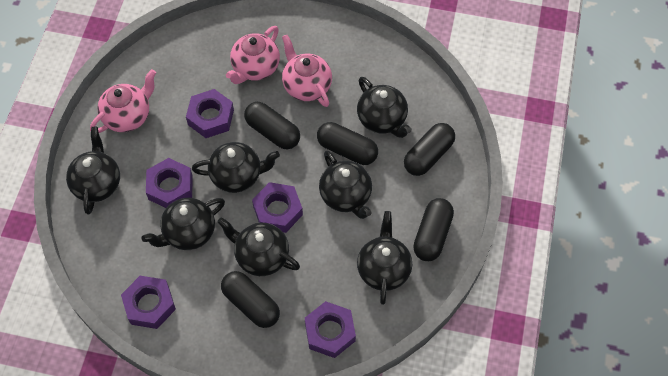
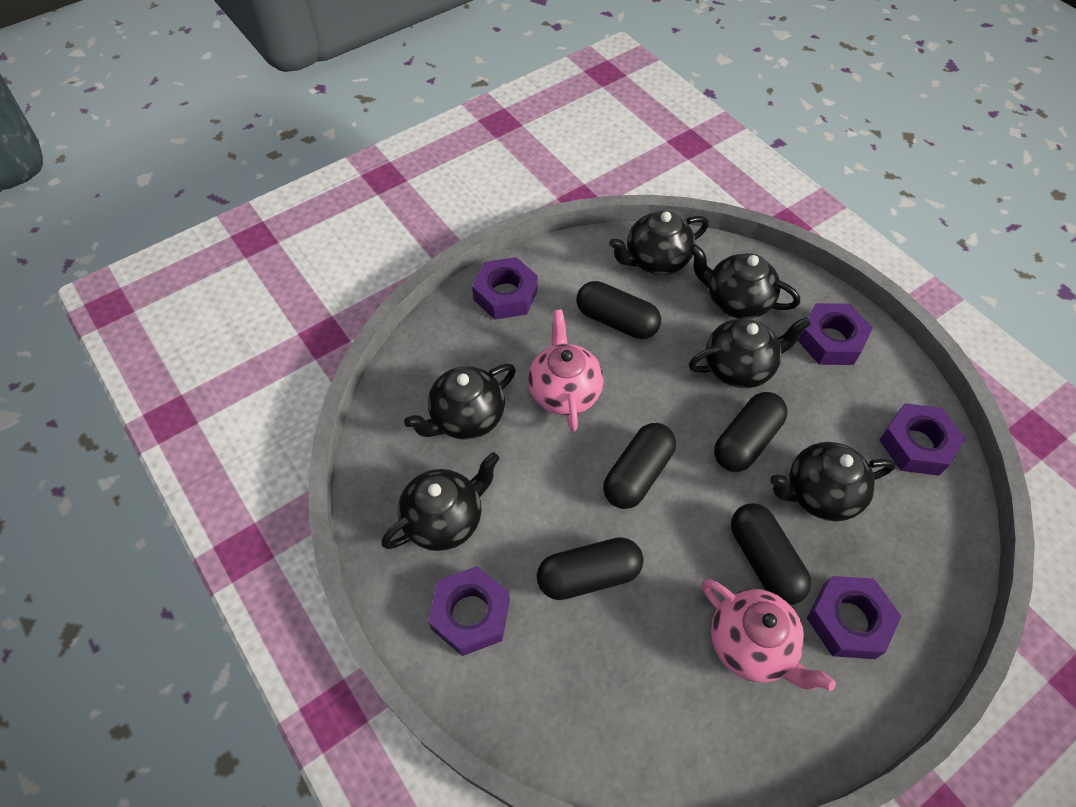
black teapot: [66,127,120,215] [142,198,225,250] [192,142,280,193] [217,217,300,276] [319,151,372,219] [357,77,412,138] [357,211,412,305] = 7 -> [381,452,500,551] [404,364,516,440] [609,211,709,275] [689,317,811,388] [690,244,800,319] [770,442,895,521] = 6
pink teapot: [90,69,156,133] [226,26,280,84] [282,35,332,107] = 3 -> [528,309,604,432] [702,579,836,691] = 2

